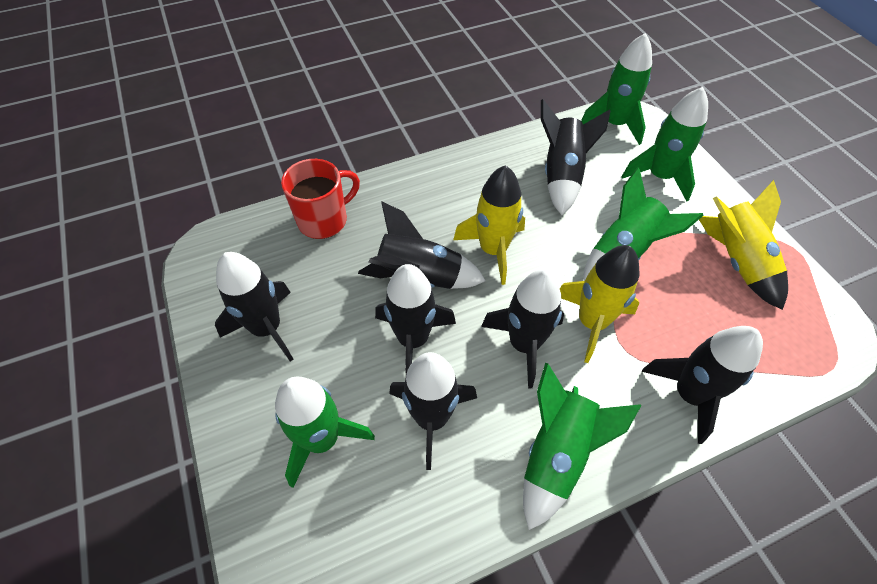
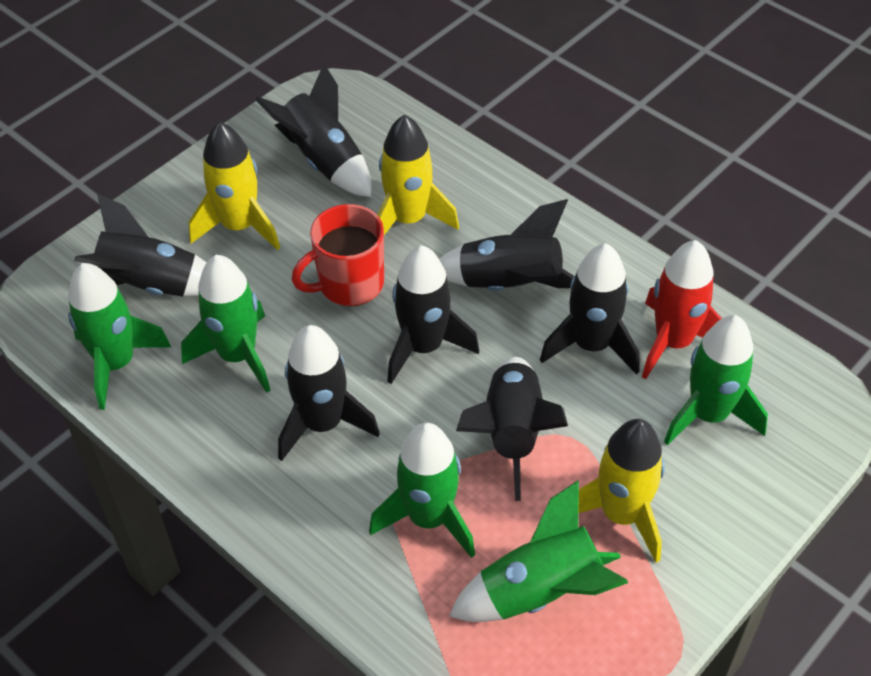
red rocket: none = 0 -> [642,240,722,379] = 1

